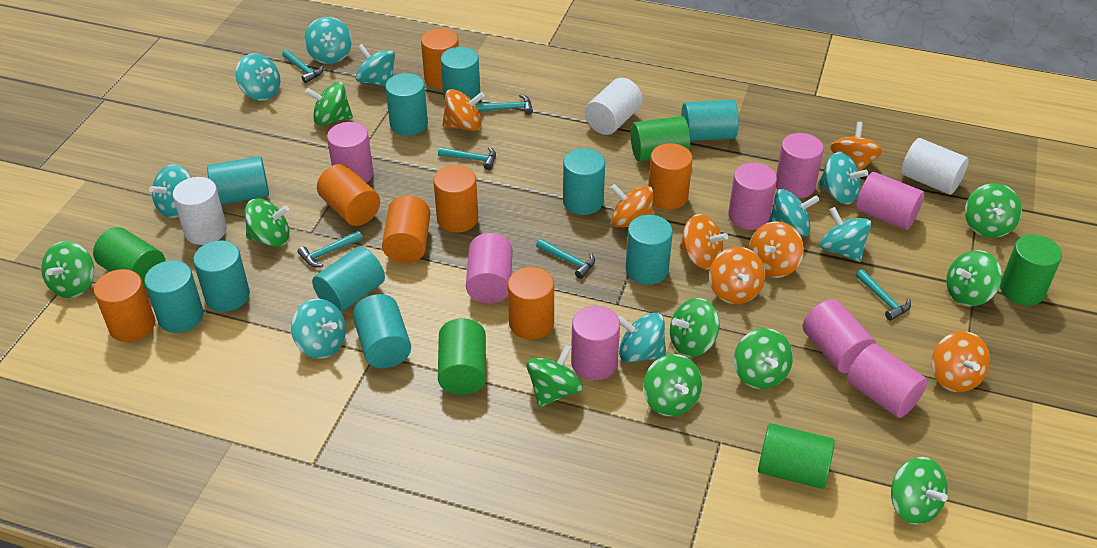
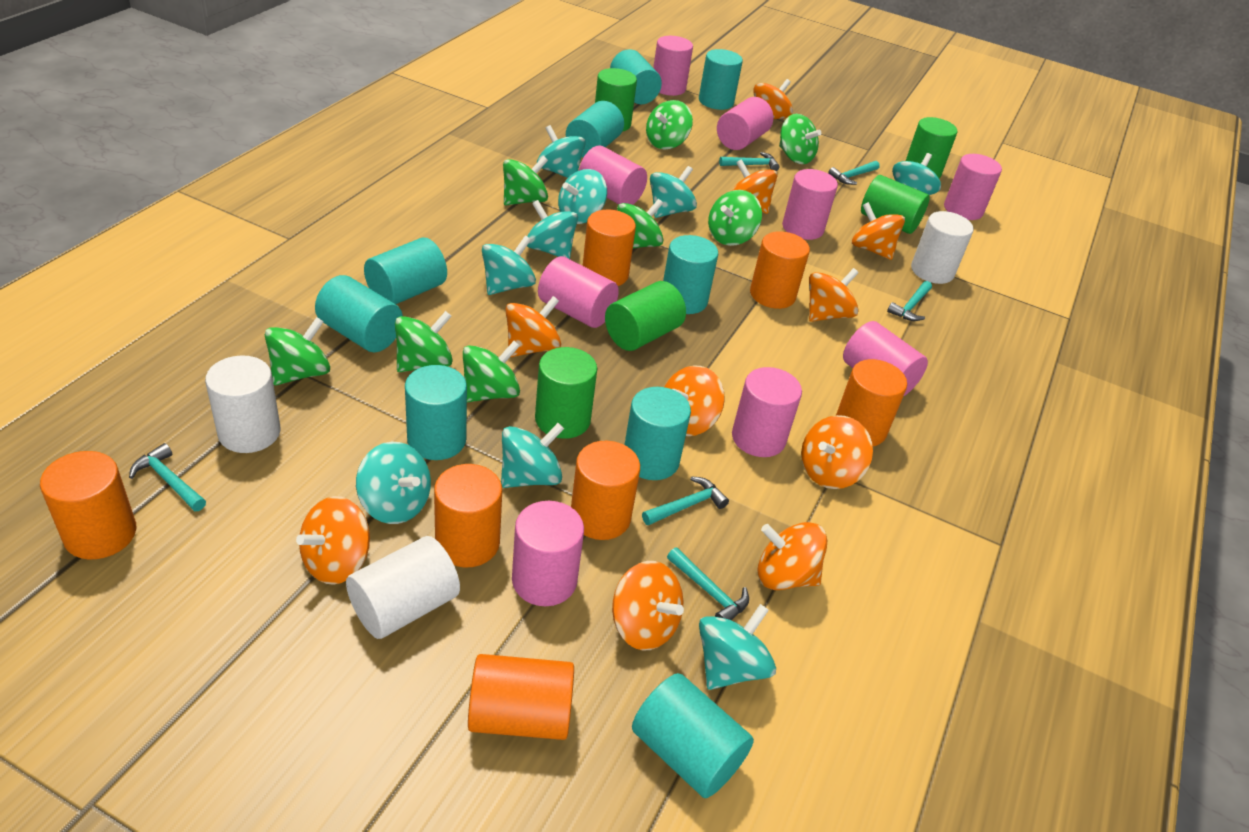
green spinning top: [41,241,94,298] [244,199,289,247] [305,82,353,126] [526,345,583,407] [643,354,702,416] [670,298,719,357] [734,328,793,389] [891,457,948,525] [946,250,1002,306] [965,183,1022,238] = 10 -> [265,317,330,385] [395,311,453,372] [463,341,520,402] [503,156,548,205] [617,199,664,248] [646,100,693,150] [708,190,762,246] [779,114,821,164] = 8
orange spinning top: [442,89,485,131] [610,184,653,227] [679,214,728,269] [709,247,765,304] [749,221,804,278] [830,122,883,171] [931,331,990,392] = 7 -> [296,496,370,585] [506,296,561,357] [612,561,684,650] [664,365,725,436] [732,159,778,214] [753,79,793,120] [758,522,827,590] [801,415,873,489] [809,268,859,322] [852,202,905,260] = 10
pink cylinder: [327,122,373,183] [466,233,513,303] [571,306,620,381] [728,163,777,230] [776,133,824,199] [803,299,876,373] [847,344,928,418] [856,172,924,230] = 8 -> [512,501,584,606] [538,256,619,328] [579,145,647,205] [653,36,693,96] [717,97,773,150] [732,367,802,457] [782,169,838,240] [843,321,928,397] [944,154,1002,220] = 9
turquoise cylinder: [144,260,204,333] [193,240,250,312] [207,156,269,205] [312,246,385,313] [353,294,411,368] [385,73,428,136] [441,47,480,100] [563,148,605,215] [626,215,673,285] [681,100,739,141] = 10 -> [315,275,403,352] [364,237,447,304] [405,365,467,460] [566,101,624,158] [610,49,662,104] [625,387,691,480] [632,673,754,798] [663,235,718,314] [699,49,743,110] = 9

